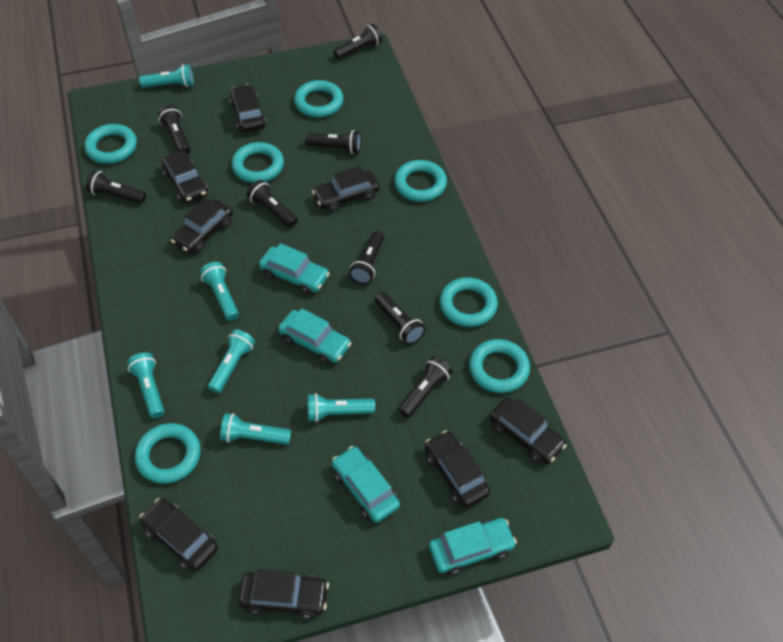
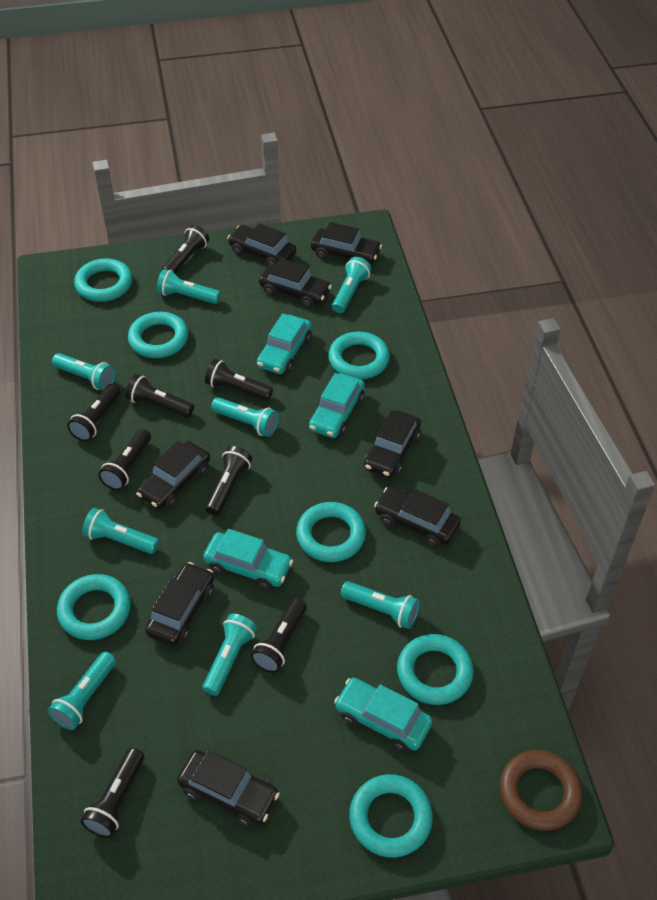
brown ring: none = 0 -> [500,750,582,831] = 1
turquoise flashlight: [127,352,165,419] [139,64,194,88] [200,262,239,321] [208,329,255,393] [220,413,291,445] [308,393,375,422] = 6 -> [48,652,116,730] [52,353,116,391] [82,508,159,554] [156,269,221,304] [202,613,257,696] [211,397,279,437] [332,257,371,313] [341,581,420,629] = 8

